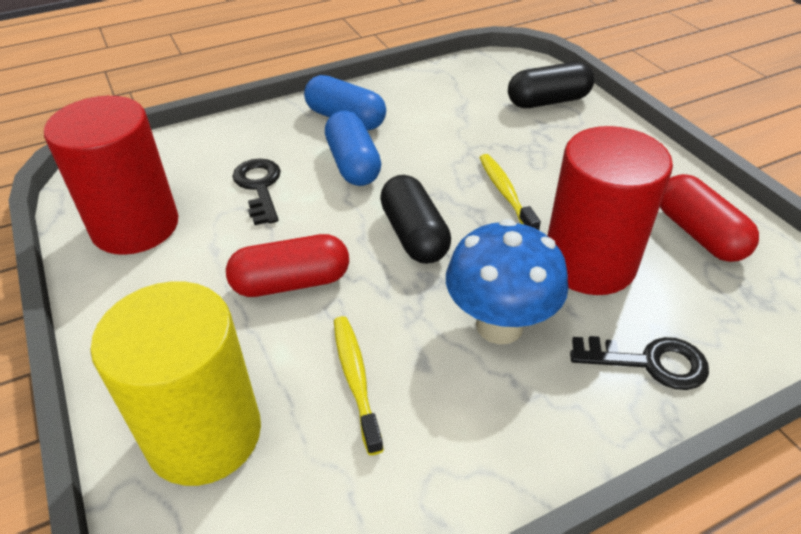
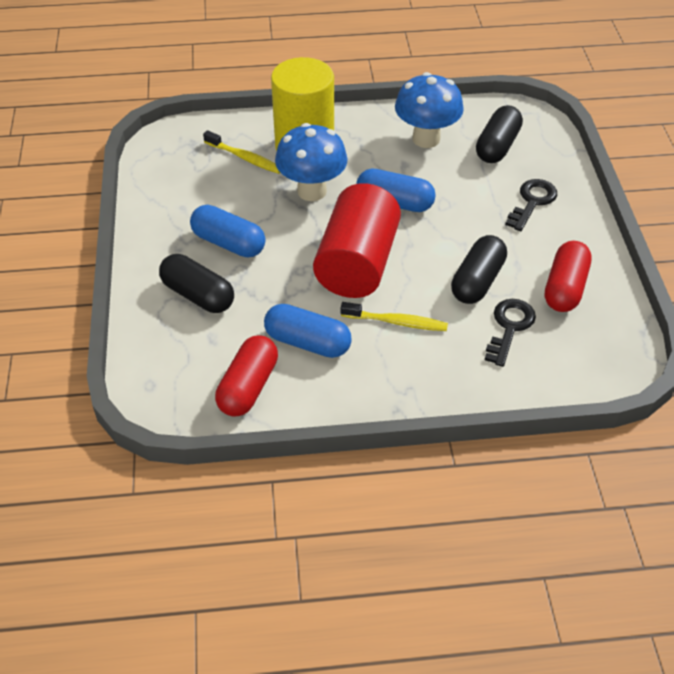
black capsule: [380,175,451,264] [508,62,594,108] = 2 -> [159,254,234,313] [451,235,507,304] [476,105,523,163] = 3
blue capsule: [304,75,386,130] [325,111,381,186] = 2 -> [190,205,266,257] [264,304,352,358] [356,169,436,212] = 3
blue mushroom: [446,219,569,344] = 1 -> [275,123,348,201] [395,72,464,148] = 2
red cylinder: [44,96,178,255] [547,126,673,295] = 2 -> [313,183,401,298] = 1

